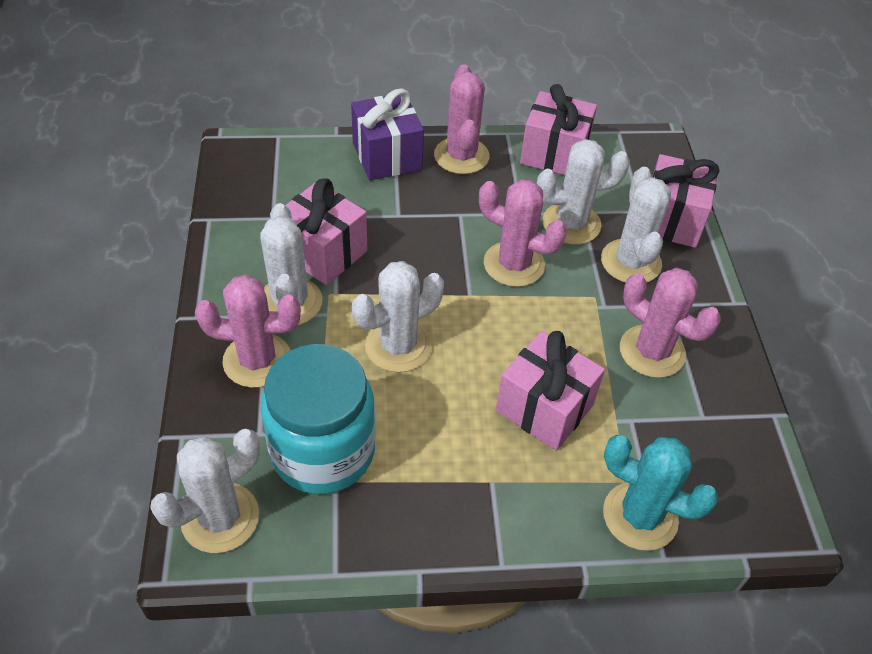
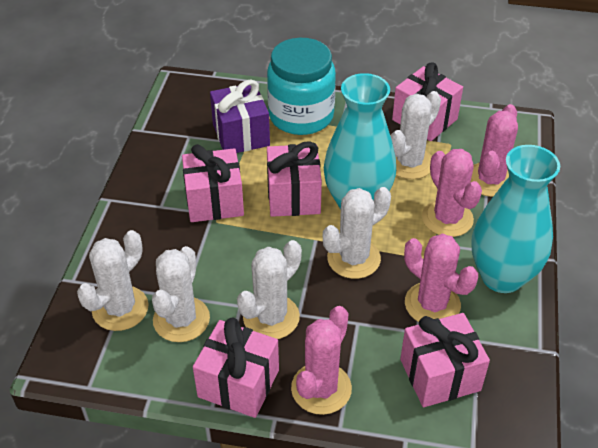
pink gift: [285,178,367,285] [496,331,605,450] [520,84,597,175] [653,154,719,248] = 4 -> [182,144,244,222] [193,317,279,418] [267,141,322,217] [392,62,463,141] [400,313,490,407] = 5
turquoise cactus: [603,435,719,551] = 1 -> none = 0
turquoise vase: none = 0 -> [324,73,396,210] [472,145,560,293] = 2

